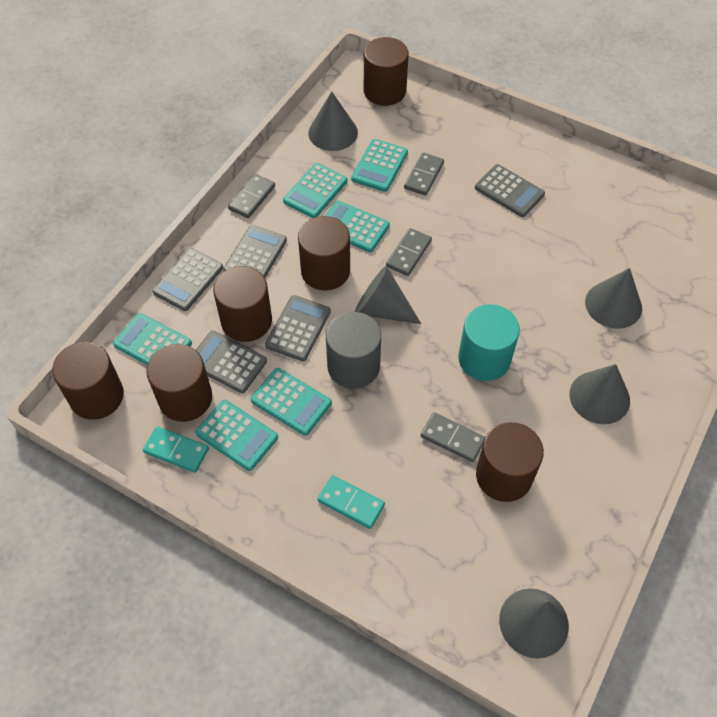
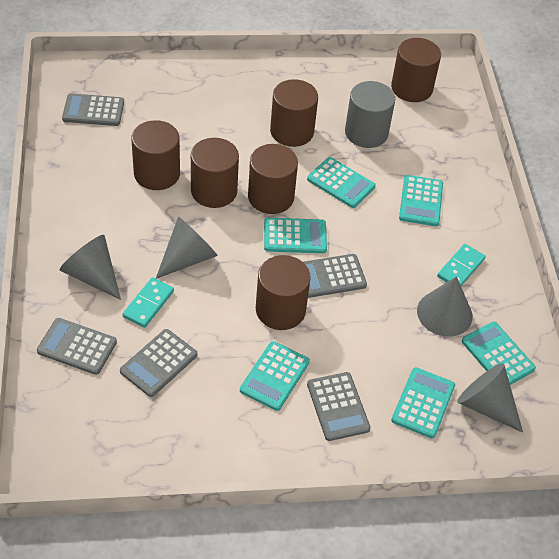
grey cone: [308,91,358,151] [355,266,421,324] [499,589,569,659] [570,364,630,424] [585,268,642,329] = 5 -> [59,235,121,300] [156,217,218,279] [417,277,473,337] [457,363,523,433] = 4
grey domino: [228,174,275,218] [386,228,432,276] [404,152,444,196] [421,412,485,462] = 4 -> none = 0
turquoise cylinder: [458,304,520,381] = 1 -> none = 0

